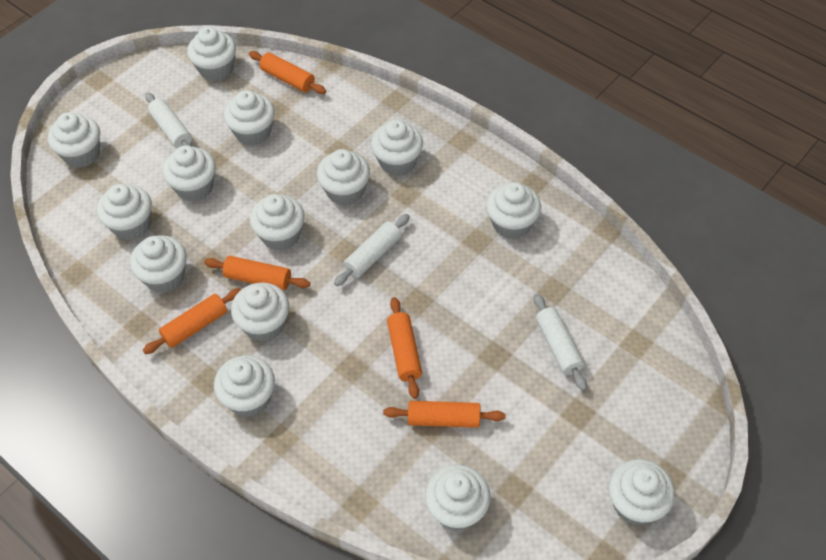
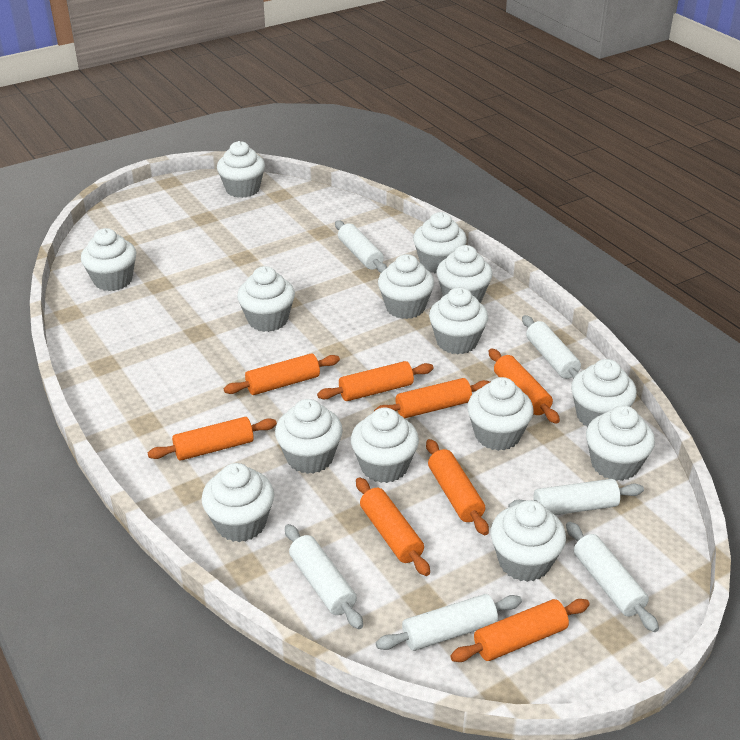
orange rolling pin: [143,288,241,354] [204,256,310,290] [249,51,326,94] [383,401,505,428] [387,297,422,399] = 5 -> [148,417,277,461] [224,354,340,395] [317,361,434,401] [356,477,430,576] [374,378,490,418] [426,439,489,535] [450,599,590,662] [488,348,560,424] = 8
white rolling pin: [145,92,193,148] [334,214,410,286] [534,293,587,391] = 3 -> [285,524,363,629] [335,221,387,273] [376,594,522,651] [508,479,644,515] [522,315,581,379] [566,522,659,632] = 6

